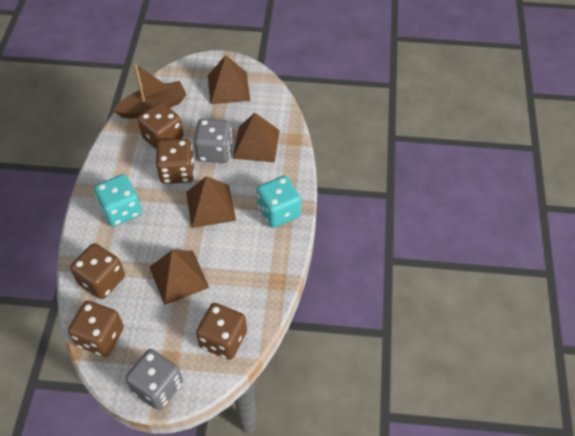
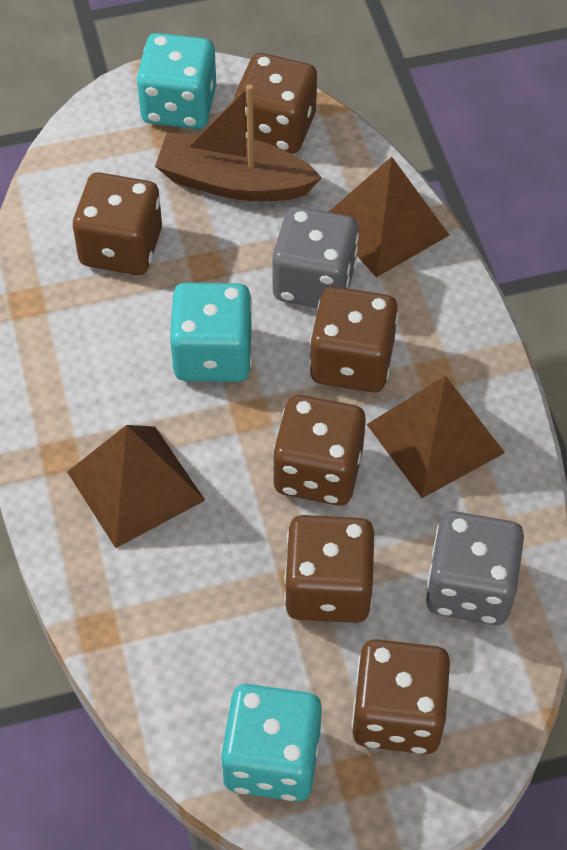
brown dice: [68,301,124,357] [70,243,125,299] [138,102,183,149] [156,139,194,184] [196,303,247,360] = 5 -> [73,172,162,275] [234,53,317,154] [273,395,366,506] [284,515,376,623] [309,287,398,393] [352,639,450,754] = 6
brown pyramid: [149,250,209,305] [186,176,236,228] [208,55,250,104] [233,113,280,163] = 4 -> [67,425,205,548] [329,157,449,277] [366,376,505,498] = 3
turquoise dice: [94,174,142,227] [257,176,301,228] = 2 -> [136,33,216,129] [169,283,252,382] [220,684,322,801] = 3

